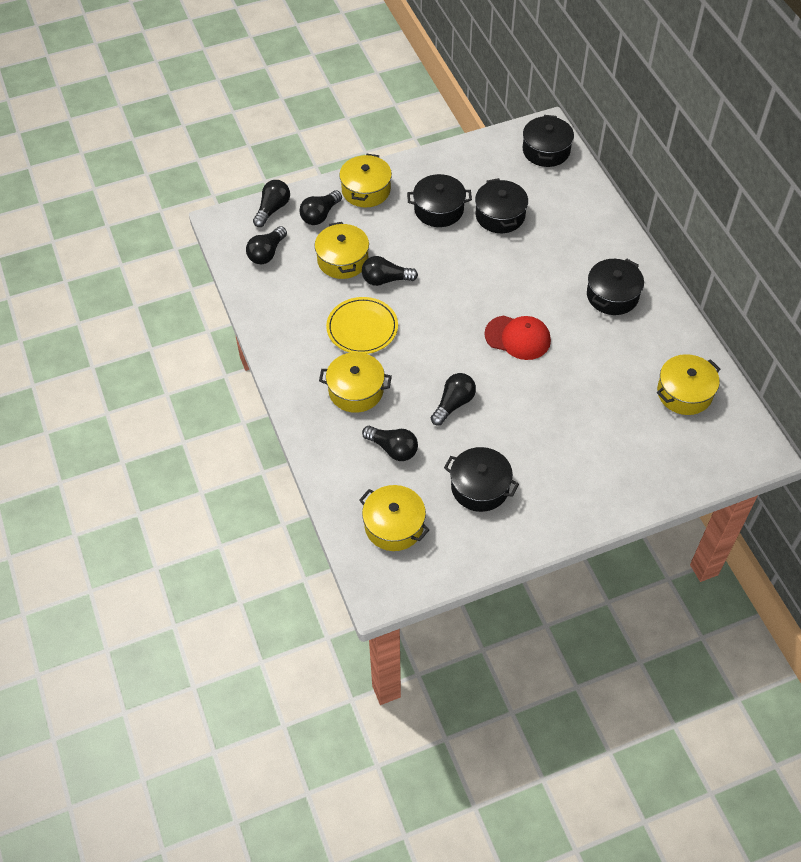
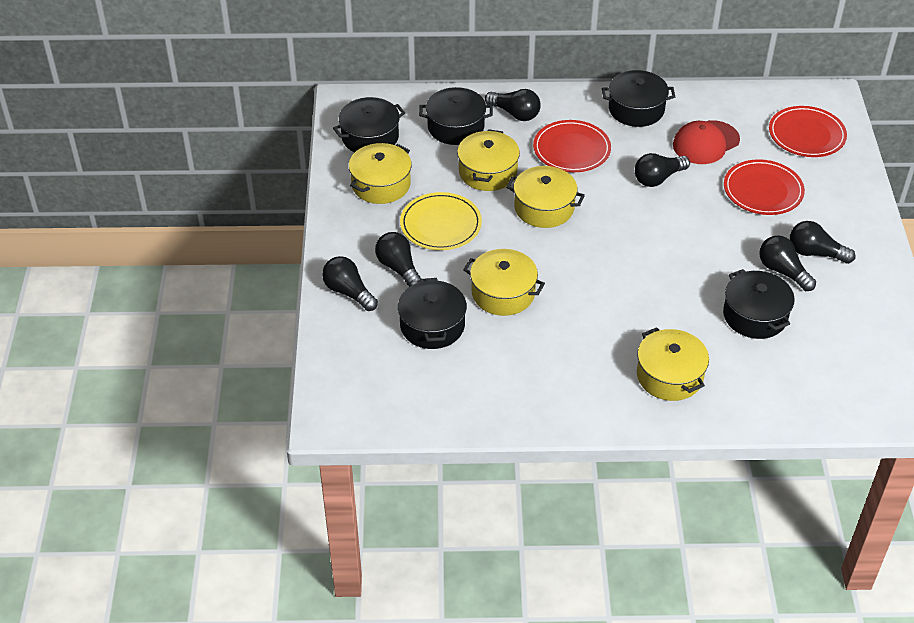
red plate: none = 0 -> [533,120,611,172] [724,159,805,215] [769,106,847,157] = 3

